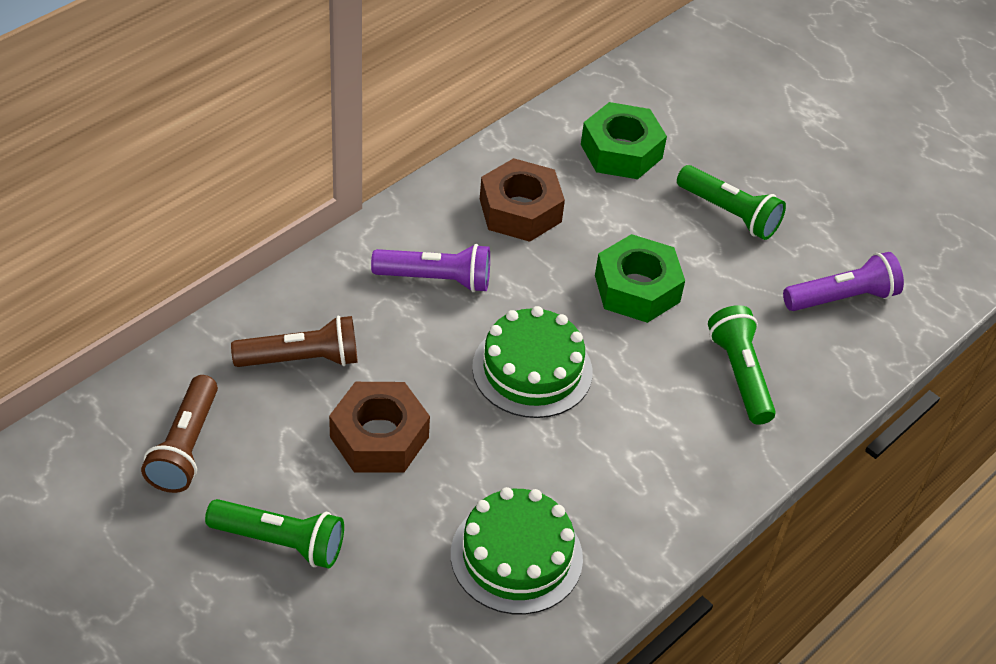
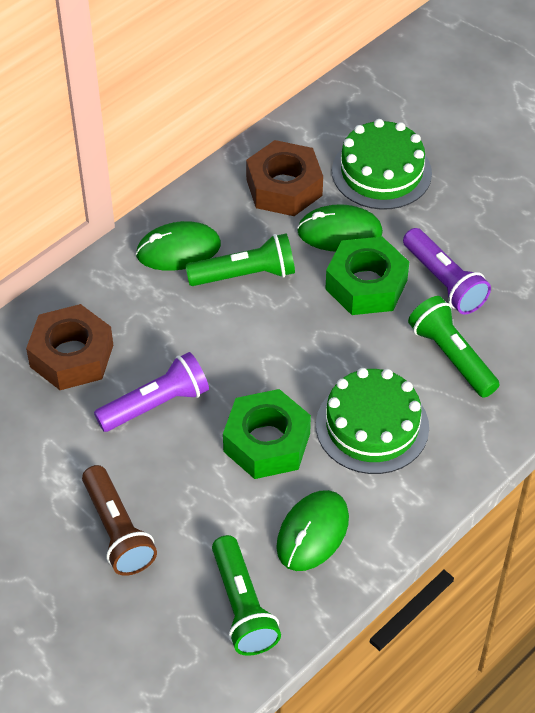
brown flashlight: [141,375,218,493] [231,316,358,367] = 2 -> [82,465,157,576] = 1
green mouse: none = 0 -> [136,221,221,271] [276,490,349,571] [297,204,383,251] = 3

